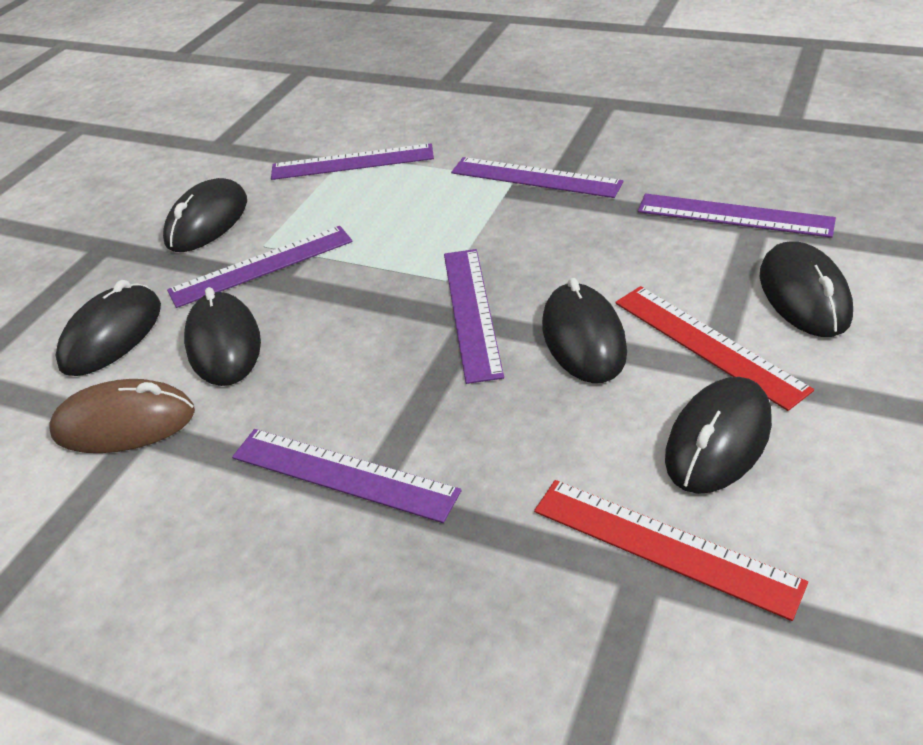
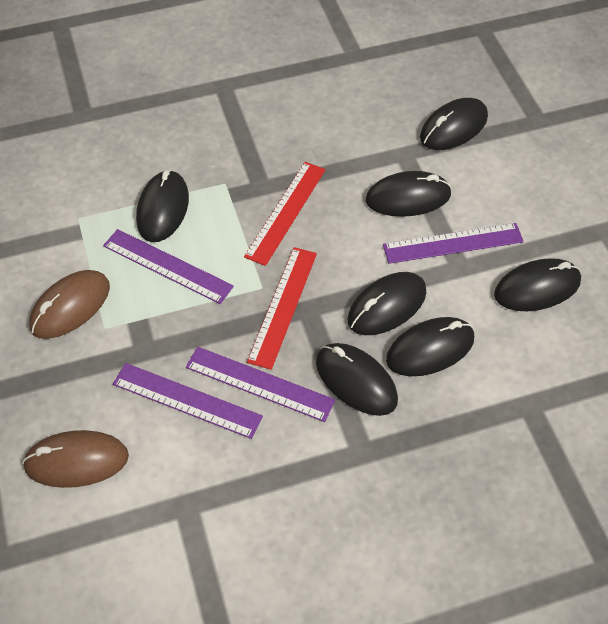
black mouse: [56,280,161,376] [163,178,247,252] [184,287,261,386] [542,278,627,383] [665,377,772,494] [760,241,853,337] = 6 -> [136,170,189,242] [316,343,398,416] [347,272,427,335] [366,171,452,217] [386,317,474,376] [420,98,488,150] [494,258,581,311] = 7
brown mouse: [50,379,195,453] = 1 -> [22,430,129,488] [29,270,110,339] = 2
purple ruler: [167,226,353,308] [232,429,462,523] [271,144,434,180] [444,249,504,384] [451,157,624,198] [638,194,836,238] = 6 -> [103,229,234,304] [113,363,263,439] [186,347,335,422] [383,223,524,264] = 4

